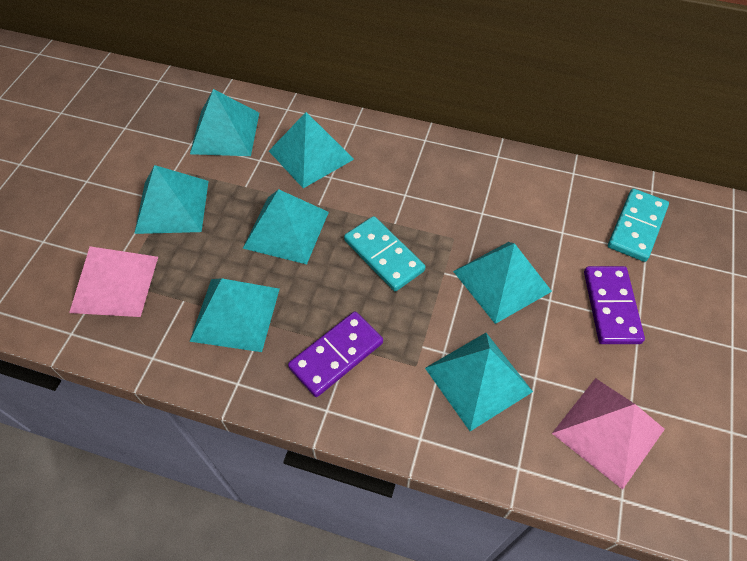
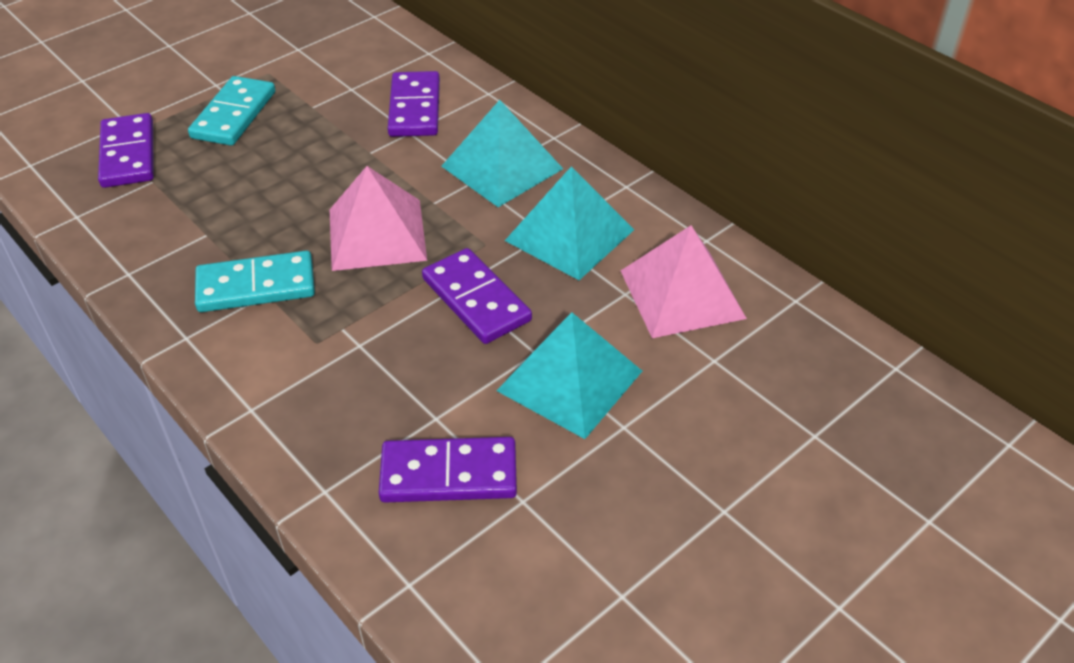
purple domino: [288,311,383,397] [584,266,645,344] = 2 -> [98,113,154,188] [379,437,517,502] [388,71,440,137] [422,248,532,344] = 4
turquoise pyramid: [134,165,209,234] [189,278,279,352] [190,89,259,156] [243,189,329,264] [269,112,354,188] [425,333,533,431] [453,242,552,324] = 7 -> [441,100,563,207] [496,312,642,439] [505,167,634,280] = 3

